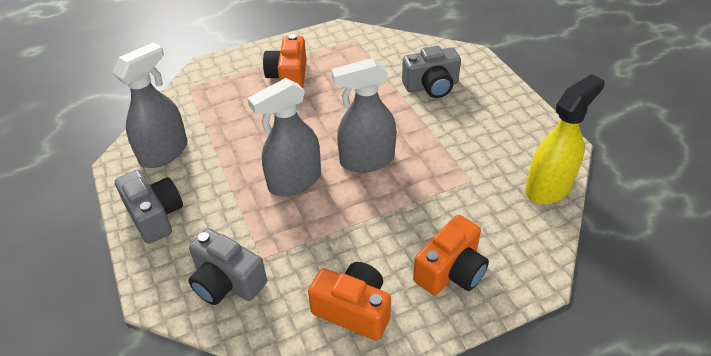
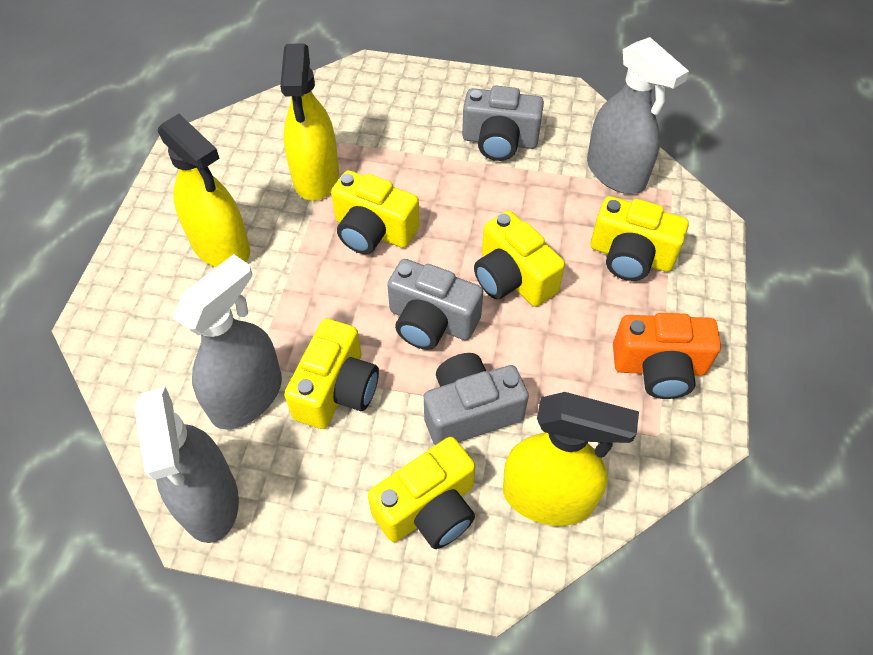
orange camera: [263,34,306,88] [308,262,391,340] [413,215,489,295] = 3 -> [613,313,721,399] = 1
yellow camera: none = 0 -> [284,319,379,429] [331,170,420,254] [368,437,475,549] [474,211,565,307] [591,196,689,281] = 5
yellow spray bottle: [525,74,605,204] = 1 -> [158,114,250,267] [280,44,339,201] [503,392,639,526] = 3

